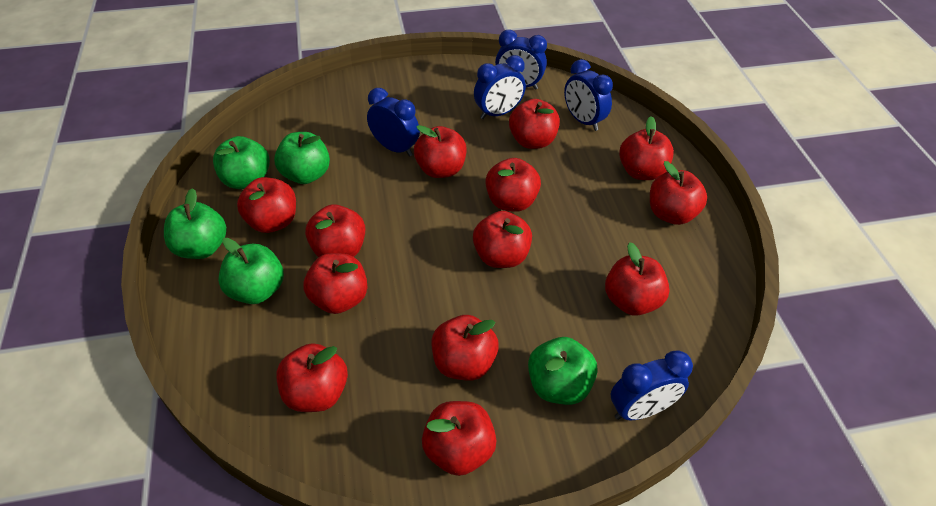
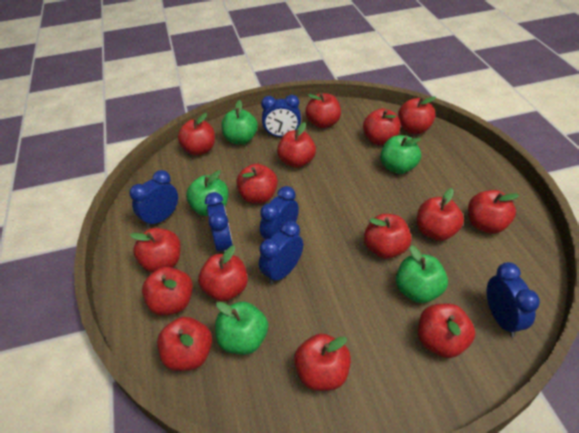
blue clock: [367,88,420,157] [474,55,526,119] [495,30,547,90] [564,59,613,131] [611,350,693,420] = 5 -> [129,170,178,228] [205,192,233,254] [259,221,303,284] [260,186,299,240] [261,95,301,137] [487,262,540,337] = 6
red apple: [237,177,296,233] [276,343,348,412] [303,253,367,314] [305,204,365,257] [414,125,466,178] [422,401,497,476] [431,315,499,381] [473,211,532,268] [485,158,541,212] [509,99,560,149] [605,242,670,316] [619,116,674,180] [650,161,707,225] = 13 -> [130,228,181,273] [142,267,193,316] [157,317,212,371] [178,113,215,156] [198,246,248,301] [236,164,278,203] [277,122,316,168] [294,333,351,391] [305,93,341,128] [363,108,401,145] [364,214,411,259] [398,96,436,134] [417,188,464,241] [418,303,475,358] [468,190,519,234] = 15

